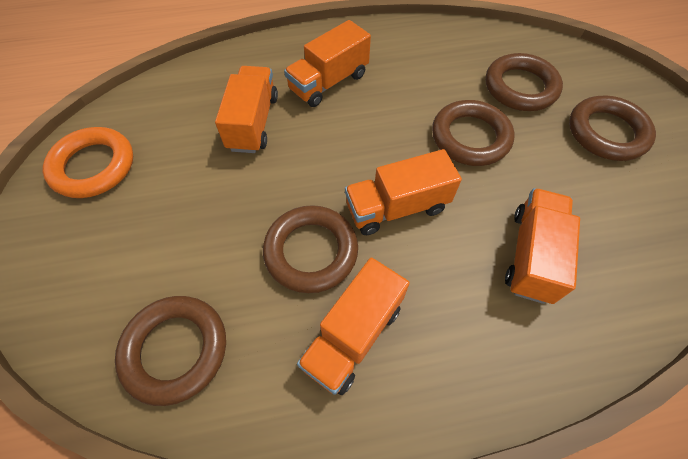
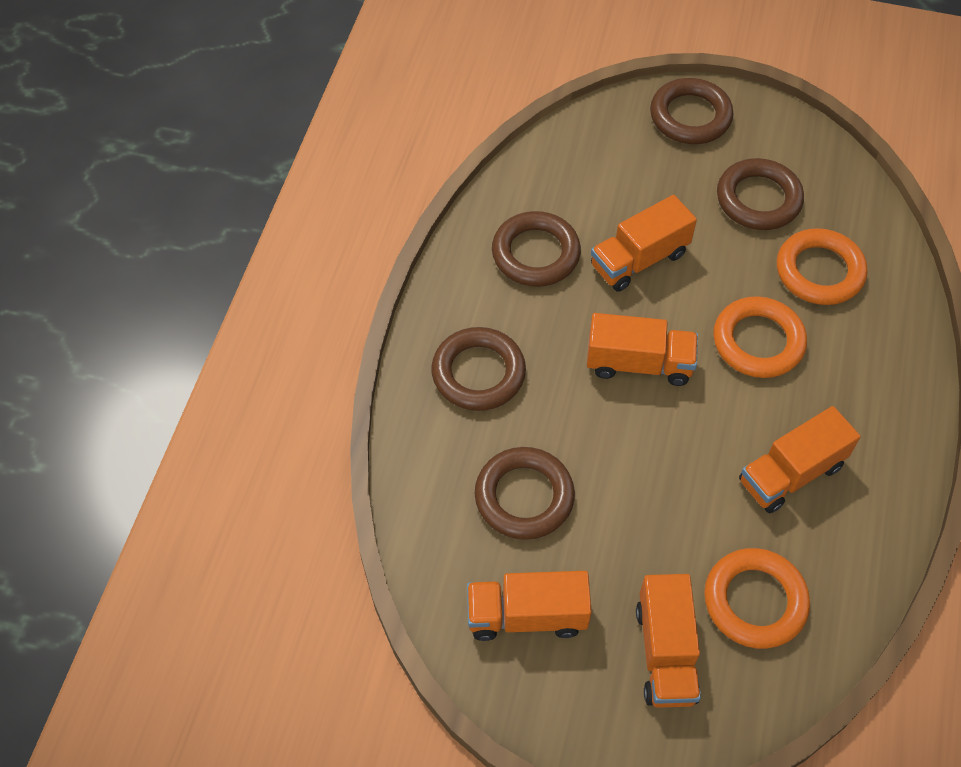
orange ring: [43,127,133,198] = 1 -> [704,548,810,649] [713,296,807,378] [777,228,867,305] = 3

